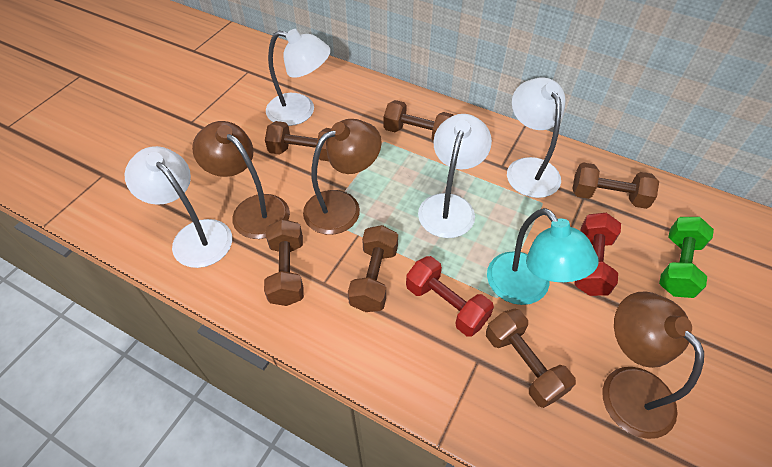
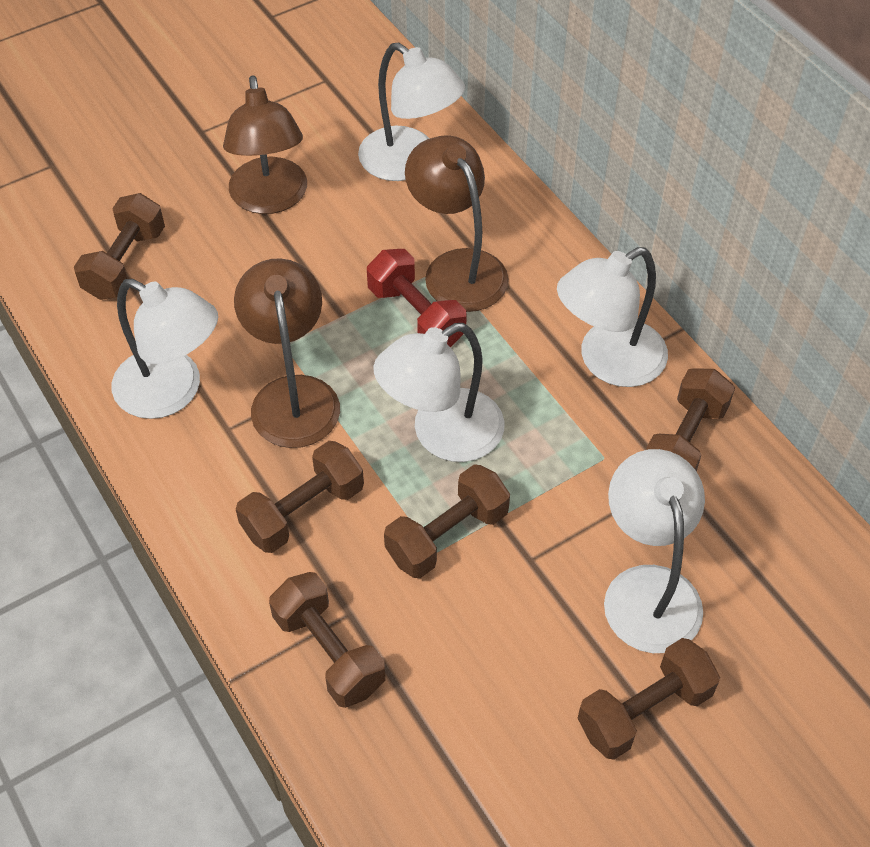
green dumbbell: [659,217,714,298] = 1 -> none = 0
red dumbbell: [406,256,494,337] [574,213,621,296] = 2 -> [367,249,467,348] = 1
turquoise lamp: [487,208,598,305] = 1 -> none = 0
white lamp: [125,146,232,268] [266,29,331,126] [418,114,492,238] [507,77,566,198] = 4 -> [112,279,218,419] [358,42,465,181] [373,323,505,462] [557,247,668,387] [604,449,705,653] = 5

